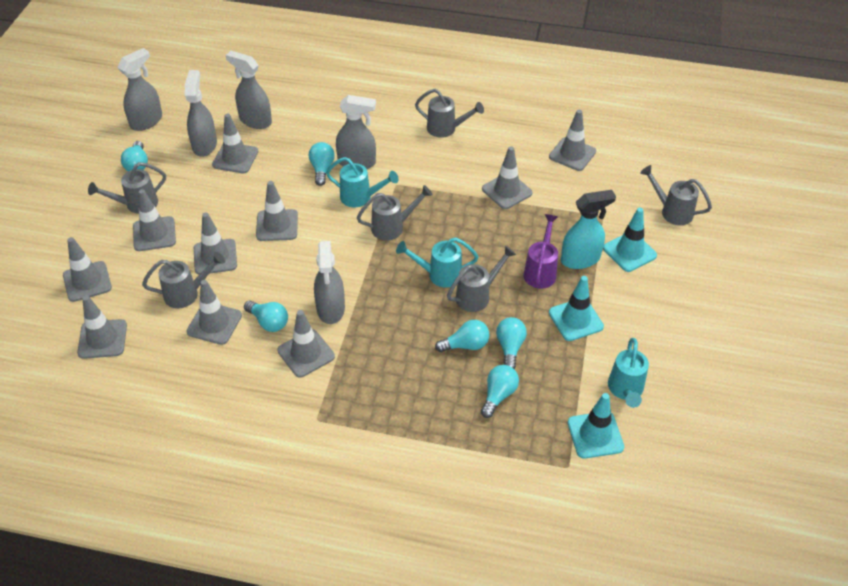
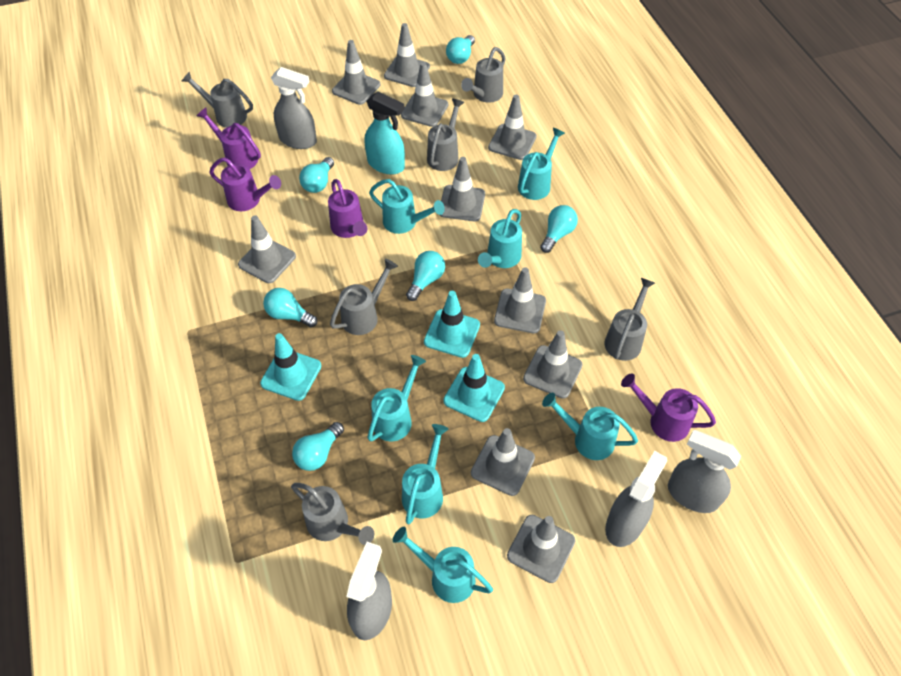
grey spray bottle: [117,48,162,131] [185,70,217,157] [226,51,272,129] [314,241,345,324] [336,95,376,169] = 5 -> [271,67,317,149] [346,542,392,640] [605,451,667,547] [668,430,741,513] = 4
purple watering can: [523,214,558,289] = 1 -> [196,108,261,169] [210,157,281,211] [328,179,367,238] [621,374,716,442] = 4
turquoise watering can: [326,157,399,207] [396,237,479,288] [608,338,649,408] = 3 -> [367,355,426,442] [369,179,445,234] [393,527,493,603] [402,424,448,524] [478,209,522,268] [518,128,565,200] [542,393,638,460] = 7

